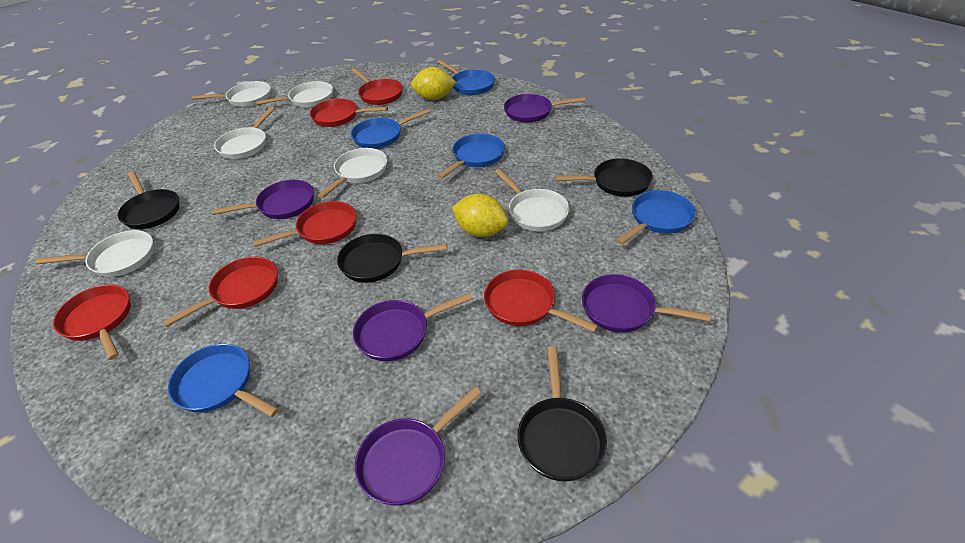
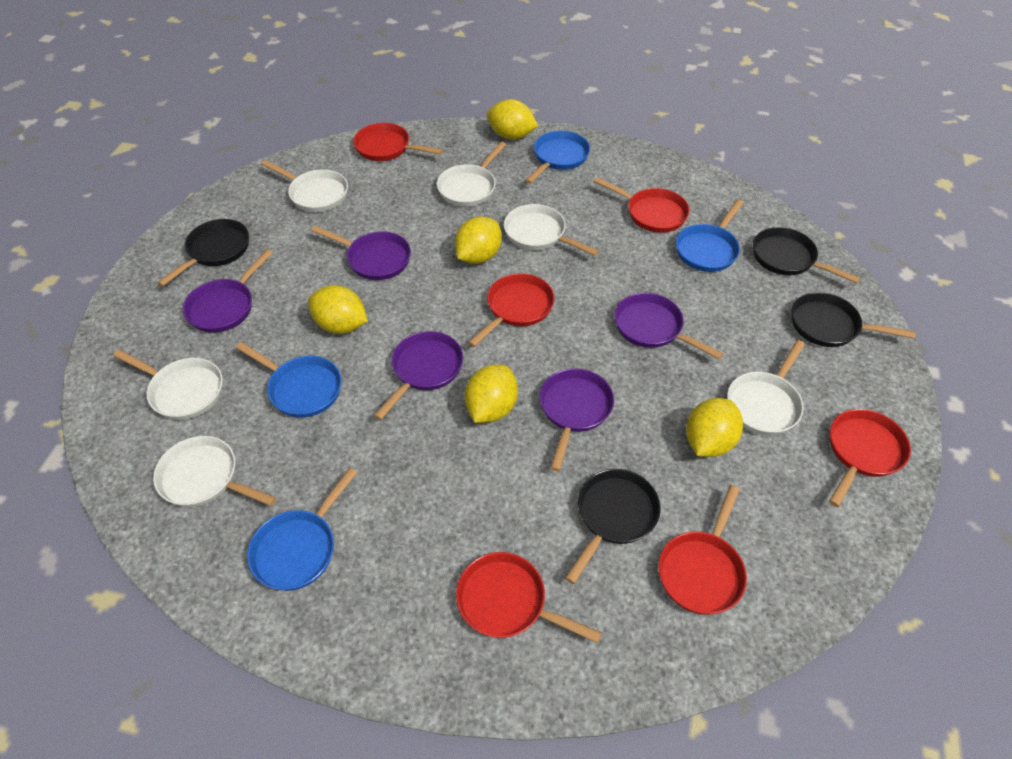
blue pan: [168,344,279,417] [351,109,430,149] [437,60,495,95] [437,133,505,179] [616,190,696,245] = 5 -> [236,342,342,418] [247,468,357,591] [525,131,590,184] [676,199,743,272] = 4
yellow lemon: [411,67,456,100] [452,194,508,237] = 2 -> [308,285,368,334] [455,217,502,264] [465,365,518,423] [487,99,538,140] [686,398,743,457] = 5

